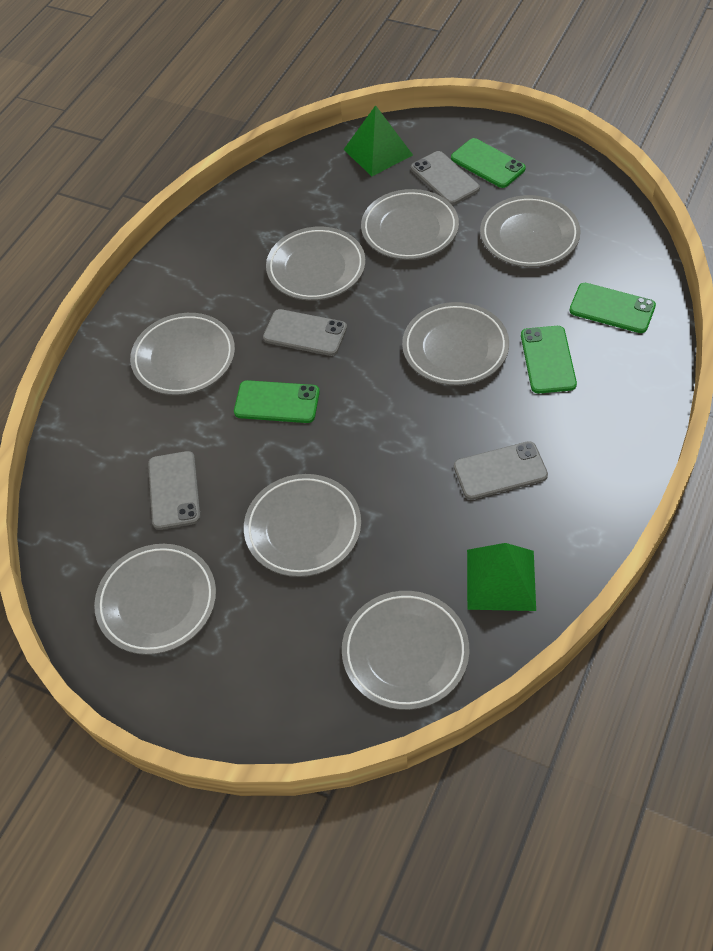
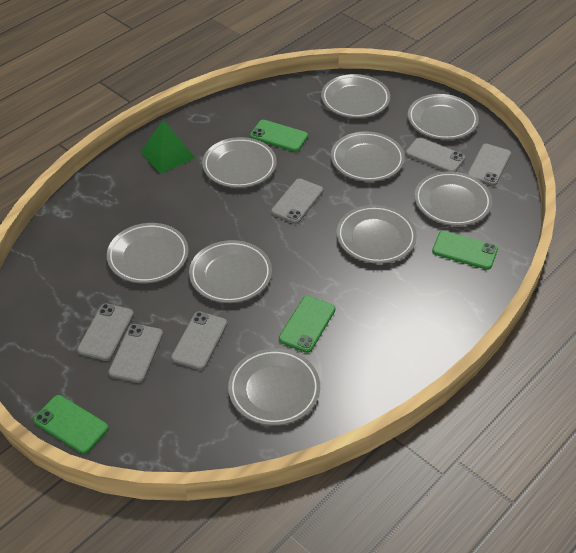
green pyramid: [343,105,413,176] [467,543,536,611] = 2 -> [141,120,195,174] = 1
grey phone: [148,451,201,530] [263,309,347,356] [411,151,480,205] [454,441,548,500] = 4 -> [77,303,134,361] [108,324,163,383] [171,311,227,370] [271,179,323,224] [405,137,466,172] [467,144,511,186] = 6
grey plate: [94,544,216,655] [130,313,235,395] [244,474,361,577] [266,227,366,301] [342,591,469,710] [361,189,459,260] [402,302,509,386] [480,195,581,267] = 8 -> [107,223,189,283] [189,240,272,303] [202,137,277,188] [228,348,320,426] [321,74,390,118] [331,131,405,182] [337,205,417,264] [408,94,479,140] [414,171,492,226] = 9

